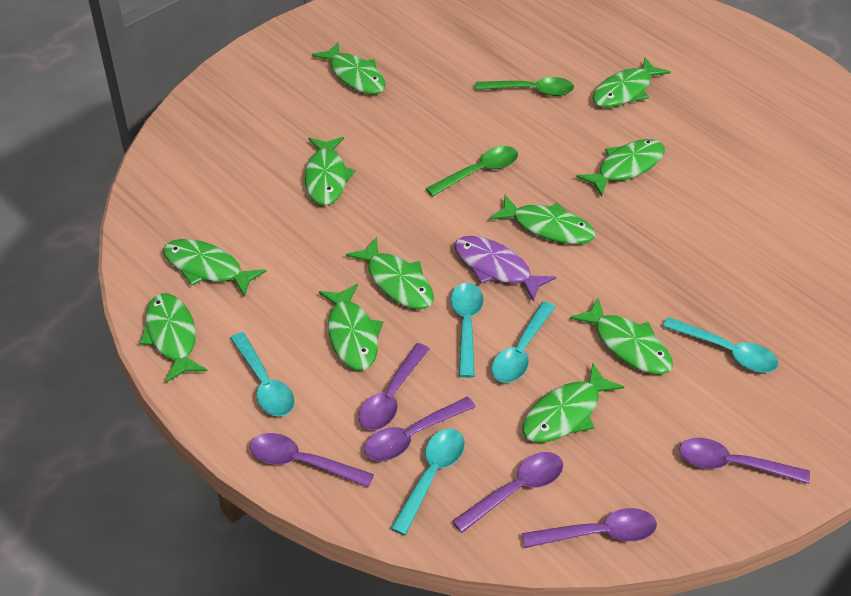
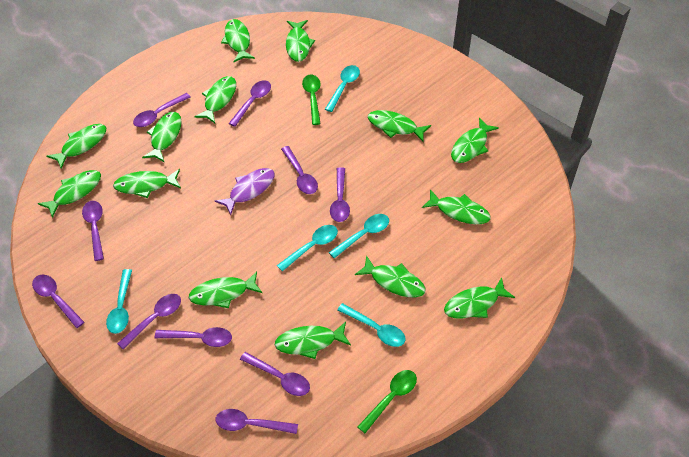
green fish: [140,293,207,383] [163,239,266,297] [305,137,356,205] [312,42,386,95] [319,284,383,370] [346,237,434,309] [490,195,596,244] [523,363,624,443] [570,298,673,375] [576,139,665,196] [593,57,671,108] = 11 -> [38,170,101,218] [47,124,106,169] [113,169,181,198] [142,112,182,162] [189,271,263,308] [194,76,236,123] [221,19,255,62] [275,322,351,359] [286,20,315,62] [355,255,426,297] [368,110,431,142] [422,189,491,224] [444,277,515,319] [451,117,499,163] = 14
purple spoon: [250,433,374,487] [358,343,429,430] [364,397,476,461] [452,452,563,533] [522,508,657,548] [679,438,810,484] = 6 -> [32,275,84,328] [82,201,104,261] [117,294,181,350] [133,93,191,127] [155,327,232,347] [216,409,298,434] [229,80,271,127] [240,352,310,396] [281,146,318,194] [330,167,350,222] = 10

